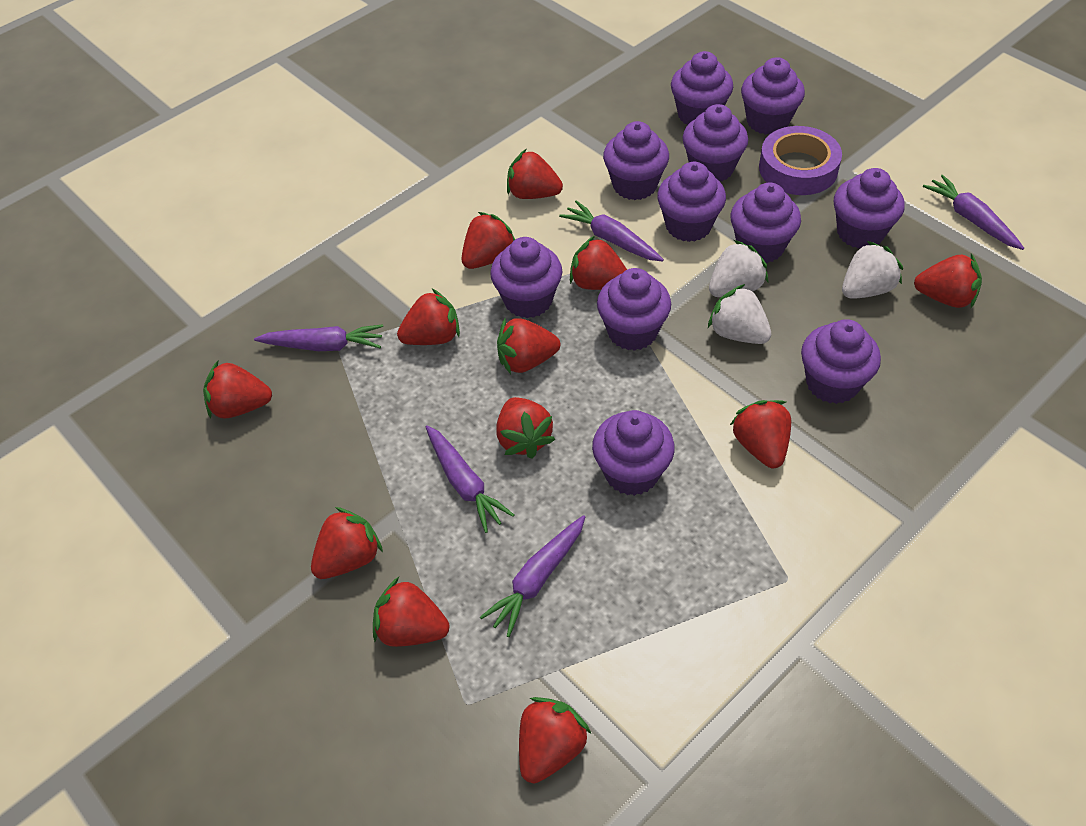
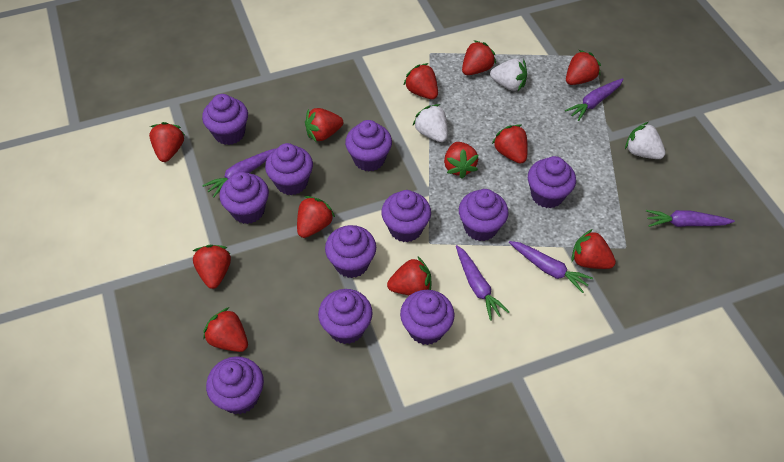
purple tape: [759,126,842,195] = 1 -> none = 0

